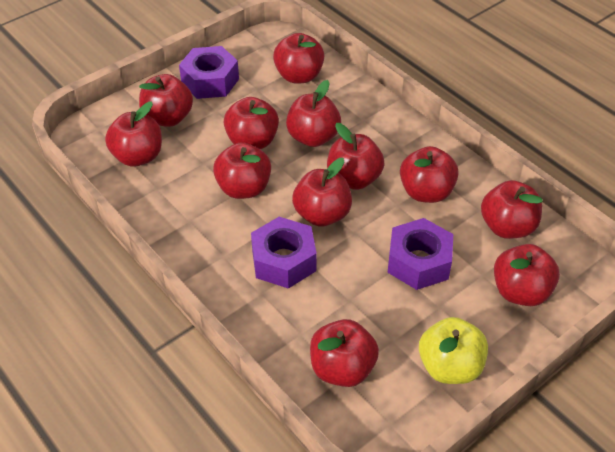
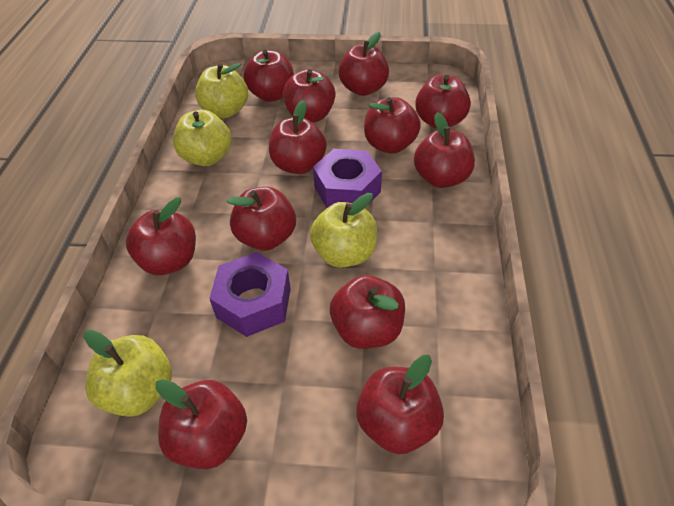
purple nut: [179,46,239,99] [251,217,317,289] [387,218,453,290] = 3 -> [209,252,291,337] [313,149,382,208] = 2
yellow apple: [419,317,488,384] = 1 -> [83,330,172,417] [173,110,231,166] [195,63,248,118] [310,193,377,268] = 4

